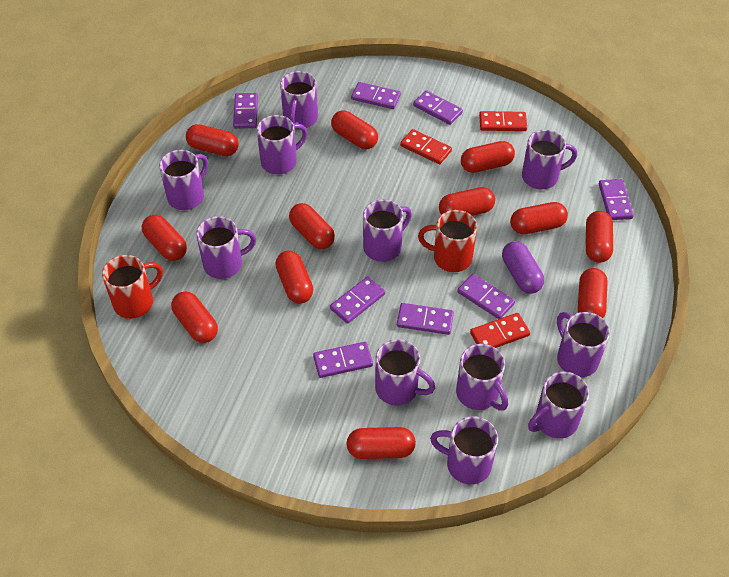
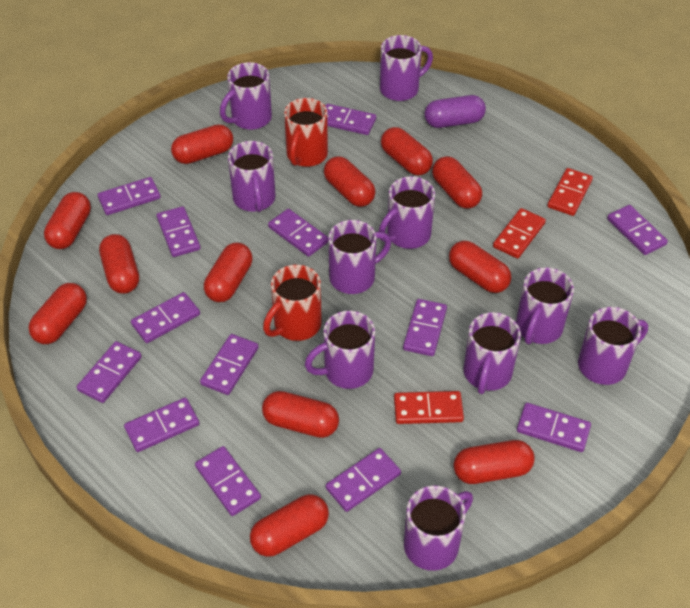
purple domino: [233,93,258,129] [313,342,373,378] [330,277,385,324] [351,82,401,109] [397,303,454,335] [413,90,463,125] [457,274,515,319] [599,179,634,220] = 8 -> [77,341,142,403] [98,177,161,215] [124,398,200,452] [131,292,200,343] [157,206,200,257] [195,446,261,516] [200,334,258,395] [268,209,328,257] [326,104,376,135] [326,448,401,512] [403,299,447,356] [517,403,591,452] [607,205,668,255] = 13
purple mug: [159,150,208,210] [196,216,256,279] [257,115,307,174] [280,71,318,128] [363,200,412,262] [375,339,435,406] [430,416,498,485] [456,344,508,411] [522,130,577,190] [528,372,589,439] [557,312,610,377] = 11 -> [220,62,272,130] [228,141,276,212] [305,310,375,389] [328,220,391,294] [379,176,435,249] [380,35,433,101] [404,485,473,571] [463,312,521,394] [516,267,574,345] [578,307,648,385] = 10

